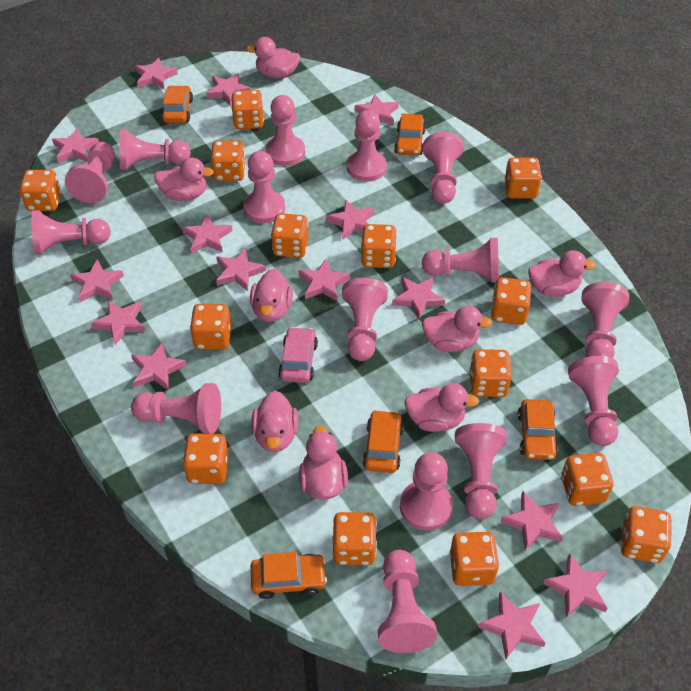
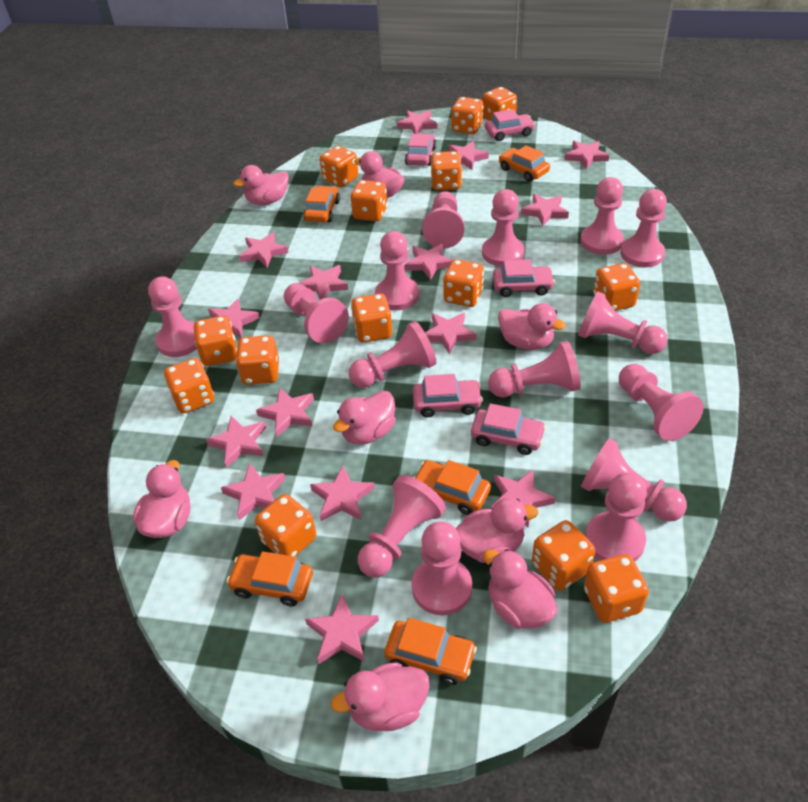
pink car: [278,327,318,383] = 1 -> [405,133,436,166] [413,374,483,417] [471,403,546,455] [485,109,536,141] [493,259,555,297] = 5

